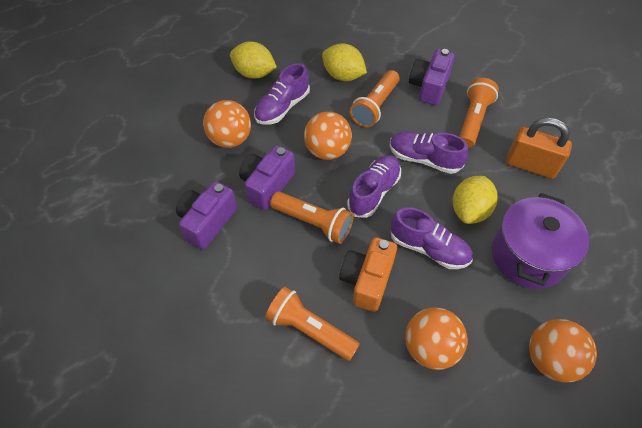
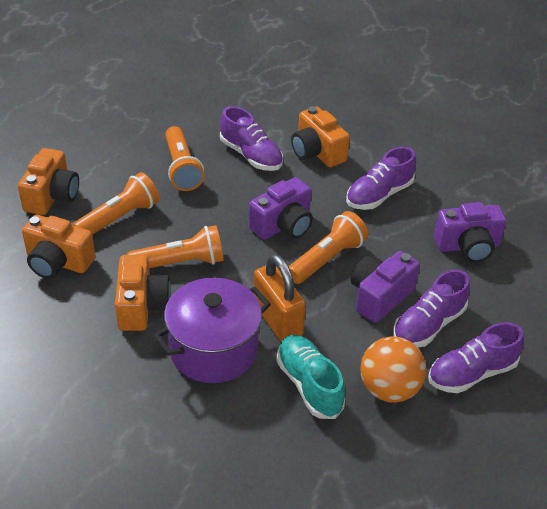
orange ball: [203,100,251,148] [304,112,352,160] [405,307,467,370] [529,319,597,383] = 4 -> [360,336,426,403] = 1
orange camera: [339,237,397,312] = 1 -> [18,148,79,215] [22,215,95,279] [115,255,171,331] [291,106,350,167] = 4
turquoise shoe: none = 0 -> [277,335,345,419] = 1
yellow lemon: [230,41,277,79] [322,43,367,81] [453,176,498,224] = 3 -> none = 0

